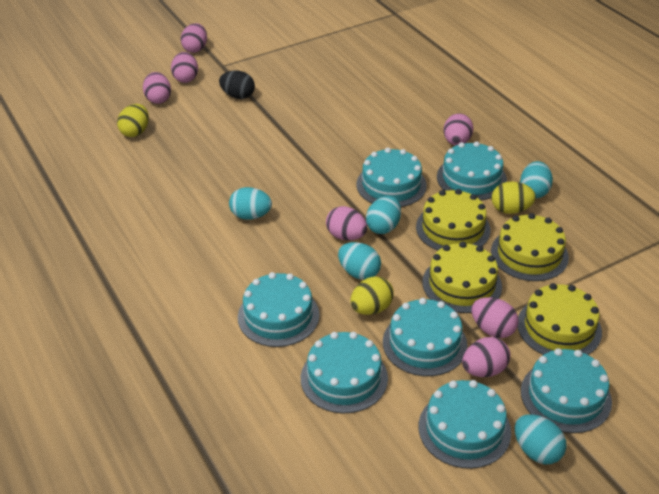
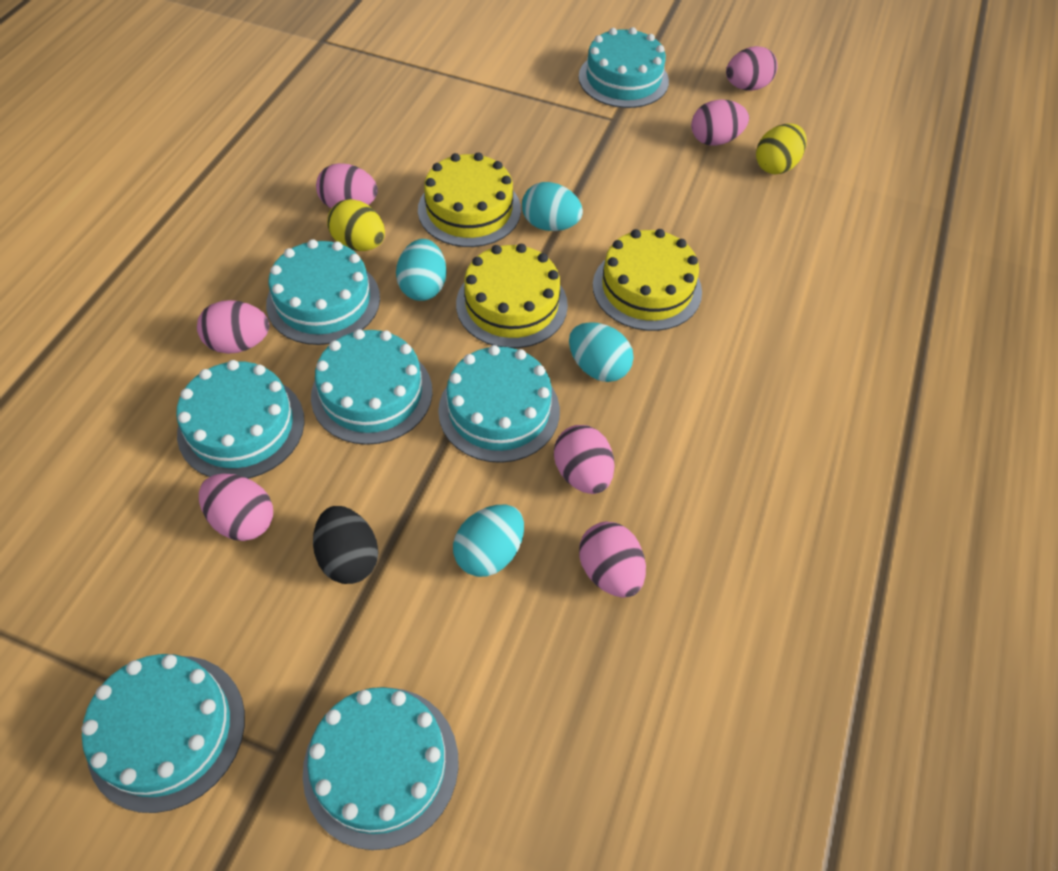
turquoise egg: [229,187,272,220] [338,242,381,280] [366,196,401,234] [515,414,567,464] [520,161,553,198] = 5 -> [396,239,447,301] [453,505,524,577] [522,182,583,231] [569,322,634,382] = 4
yellow cake: [416,189,491,250] [423,242,502,313] [491,213,569,281] [518,283,602,355] = 4 -> [418,152,521,247] [456,244,568,348] [593,229,702,331] = 3
yellow egg: [117,104,149,137] [350,276,394,315] [491,182,536,214] = 3 -> [327,199,385,251] [756,124,807,174] = 2

